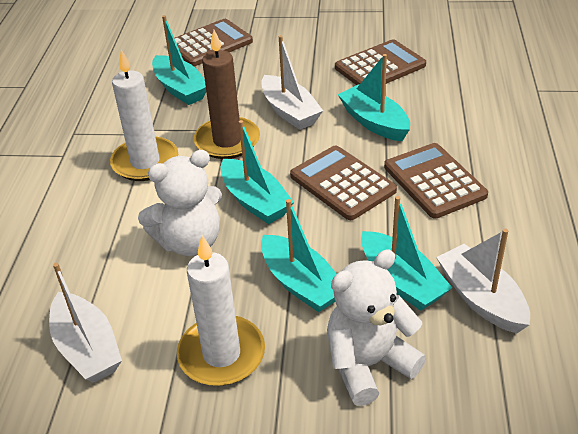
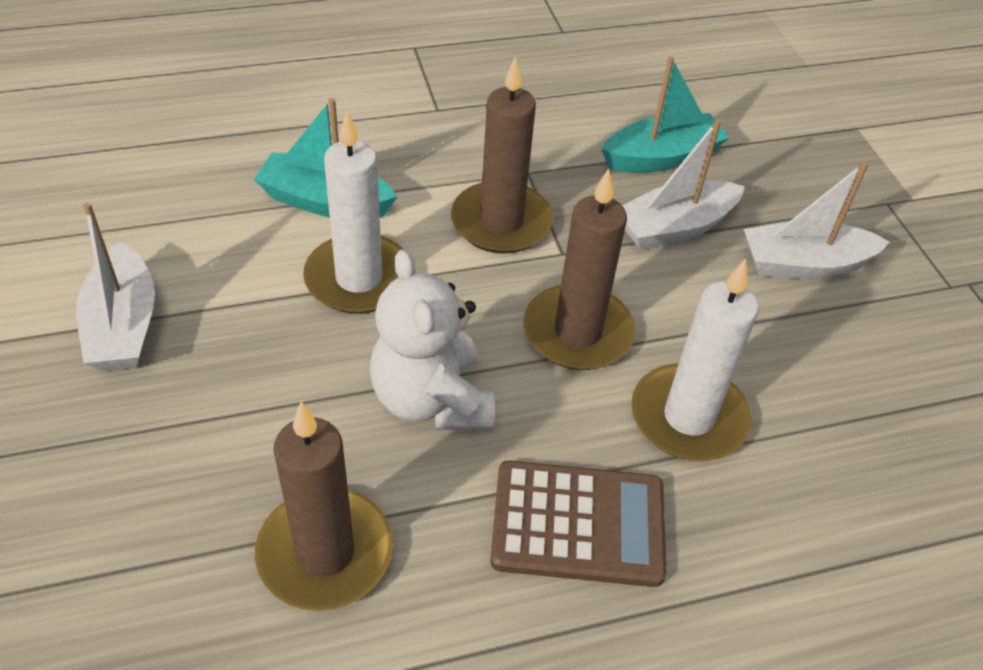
brown calculator: [174,19,253,66] [290,145,397,220] [335,39,426,85] [384,143,488,219] = 4 -> [490,461,667,587] = 1
brown candle: [194,30,260,159] = 1 -> [255,402,393,611] [451,56,553,254] [523,168,635,370] = 3
turquoise boat: [152,15,206,105] [221,120,294,224] [261,199,337,312] [338,54,410,141] [361,196,452,311] = 5 -> [254,98,397,217] [601,56,730,173] = 2
white teddy bear: [138,150,222,256] [327,249,426,406] = 2 -> [370,249,495,430] = 1

